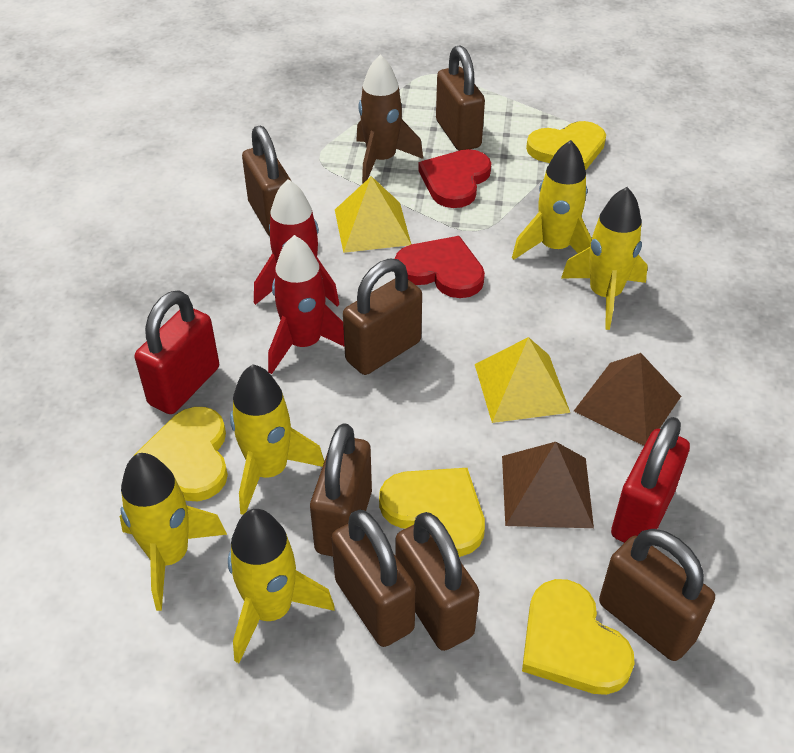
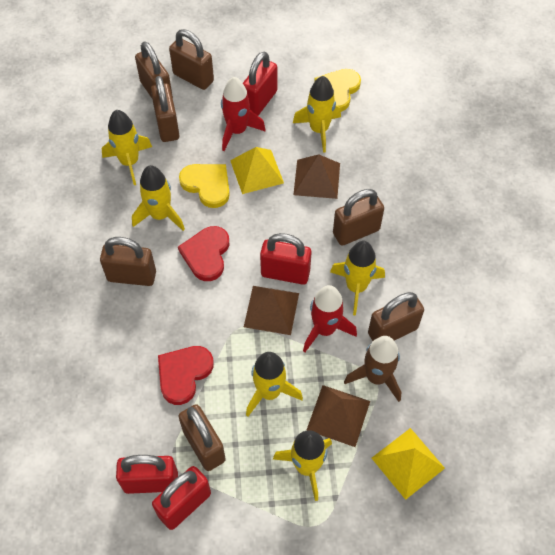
brown pyramid: [502,442,594,528] [574,353,681,446] = 2 -> [244,286,299,335] [293,154,340,199] [307,385,370,447] = 3
red padlock: [135,290,219,414] [611,417,690,543] = 2 -> [116,455,178,494] [152,466,211,530] [243,52,277,115] [260,233,311,285] = 4
yellow heart: [134,407,228,501] [379,468,485,557] [522,579,635,695] [526,121,606,170] = 4 -> [179,164,230,208] [314,69,361,112] = 2
yellow rocket: [120,453,227,611] [228,509,334,663] [230,364,324,515] [512,140,592,260] [561,187,648,330] = 5 -> [102,110,152,185] [132,165,185,231] [246,352,303,417] [273,430,332,501] [293,76,341,153] [330,241,385,315] = 6

